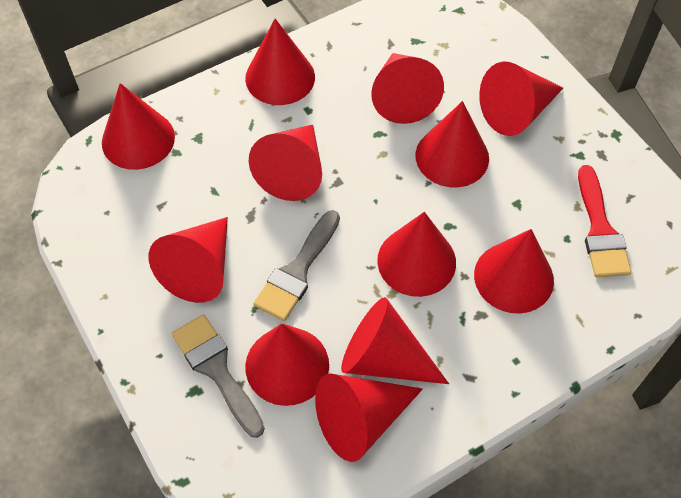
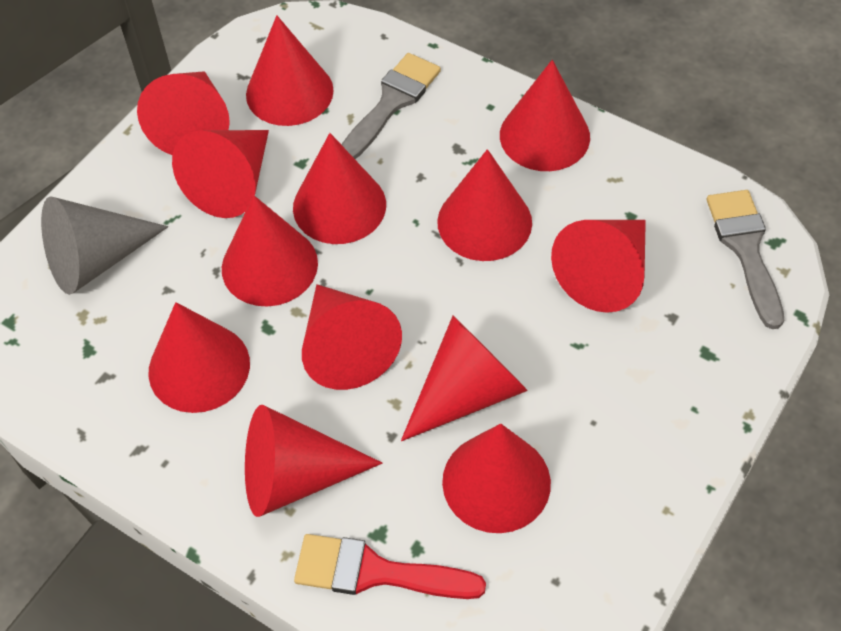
grey cone: none = 0 -> [41,196,168,295] = 1
red cone: [102,83,175,170] [149,217,228,303] [245,19,315,105] [245,323,329,406] [249,125,322,201] [315,373,423,462] [341,297,449,384] [371,53,444,124] [377,212,456,297] [415,101,489,187] [474,229,554,314] [479,62,563,136] = 12 -> [137,71,230,155] [148,302,250,413] [172,130,269,218] [222,195,318,307] [245,405,382,517] [246,15,334,126] [293,133,386,244] [302,284,402,390] [401,316,528,441] [437,149,532,261] [442,423,551,533] [500,60,590,171] [551,220,646,313] = 13

